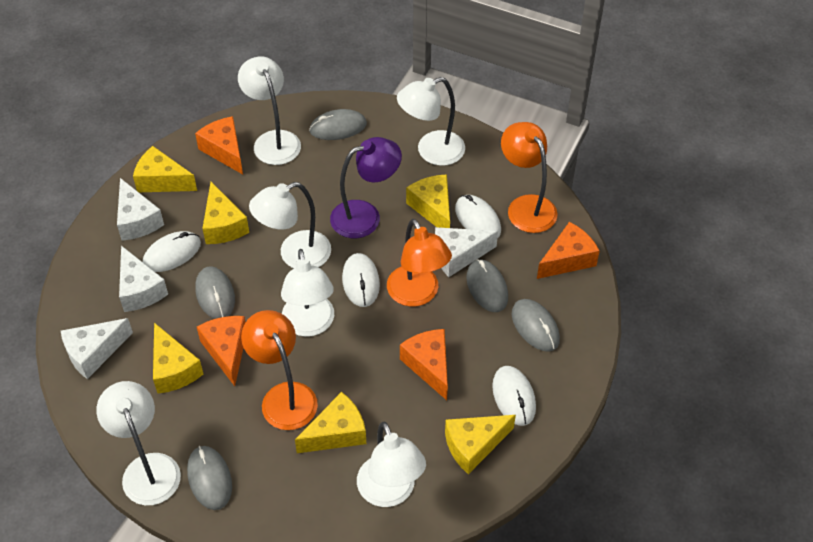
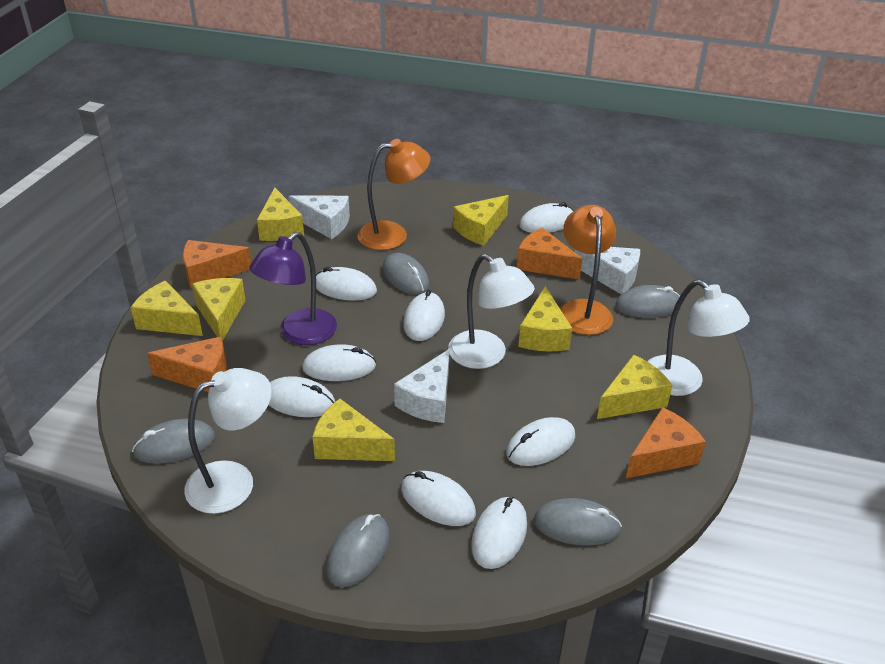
orange lamp: [241,310,318,430] [387,219,452,307] [501,122,558,233] = 3 -> [357,139,430,250] [560,205,616,335] = 2
white cheese: [61,318,133,379] [117,178,164,241] [119,246,168,312] [435,227,498,277] = 4 -> [288,195,350,239] [394,349,450,423] [575,247,640,294] = 3
white lamp: [96,381,181,505] [238,56,301,165] [249,182,331,268] [281,249,334,337] [357,422,426,507] [397,77,465,166] = 6 -> [184,368,272,514] [448,254,535,369] [647,279,750,396] = 3
white mouse: [143,231,201,272] [342,253,380,307] [455,195,501,237] [492,366,536,426] = 4 -> [269,376,335,417] [302,344,376,381] [316,267,377,301] [401,471,476,526] [404,290,445,341] [471,497,527,569] [506,417,575,466] [519,202,574,233] = 8
yellow cheese: [133,146,197,192] [153,323,203,394] [202,182,249,244] [295,392,366,453] [406,174,450,228] [445,415,516,474] = 6 -> [130,281,203,336] [192,278,246,341] [257,187,304,241] [313,399,395,461] [453,195,509,246] [518,286,572,351] [597,354,673,419] = 7

